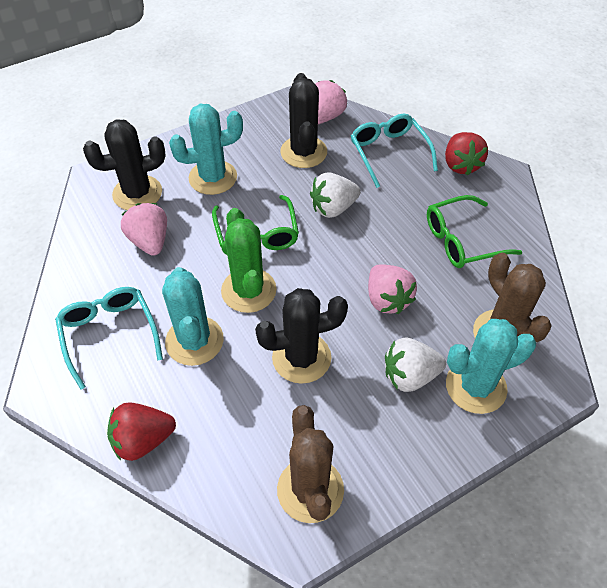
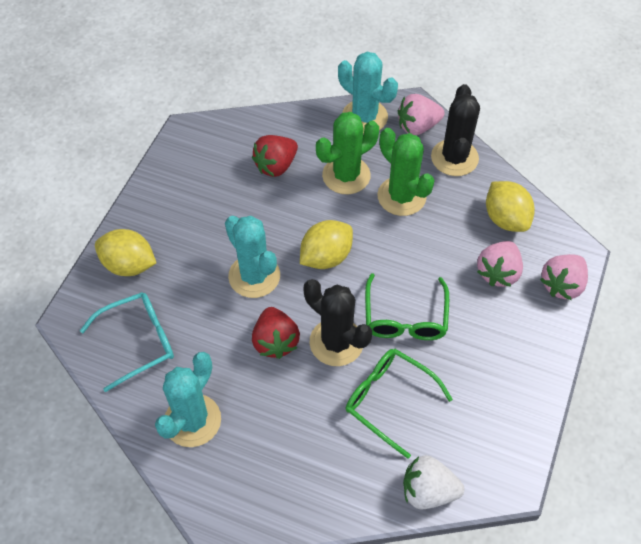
black cactus: [83,119,166,210] [255,288,348,384] [280,73,327,168] = 3 -> [304,279,372,366] [431,84,480,176] = 2
brown cactus: [277,405,344,523] [473,253,552,342] = 2 -> none = 0
green cactus: [221,208,276,313] = 1 -> [316,112,379,194] [377,128,435,216] = 2
turquoise glasses: [55,287,163,390] [351,114,438,188] = 2 -> [80,292,174,392] = 1
white strawberry: [310,172,361,218] [385,338,446,392] = 2 -> [403,455,464,509] = 1
yellow lemon: none = 0 -> [95,229,156,276] [300,220,353,269] [486,181,535,232] = 3

